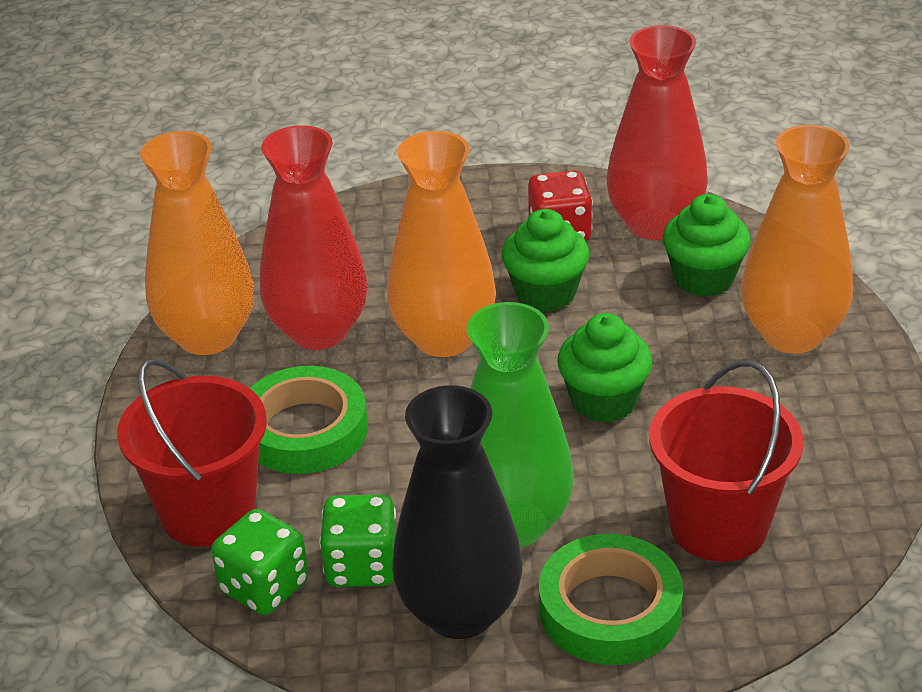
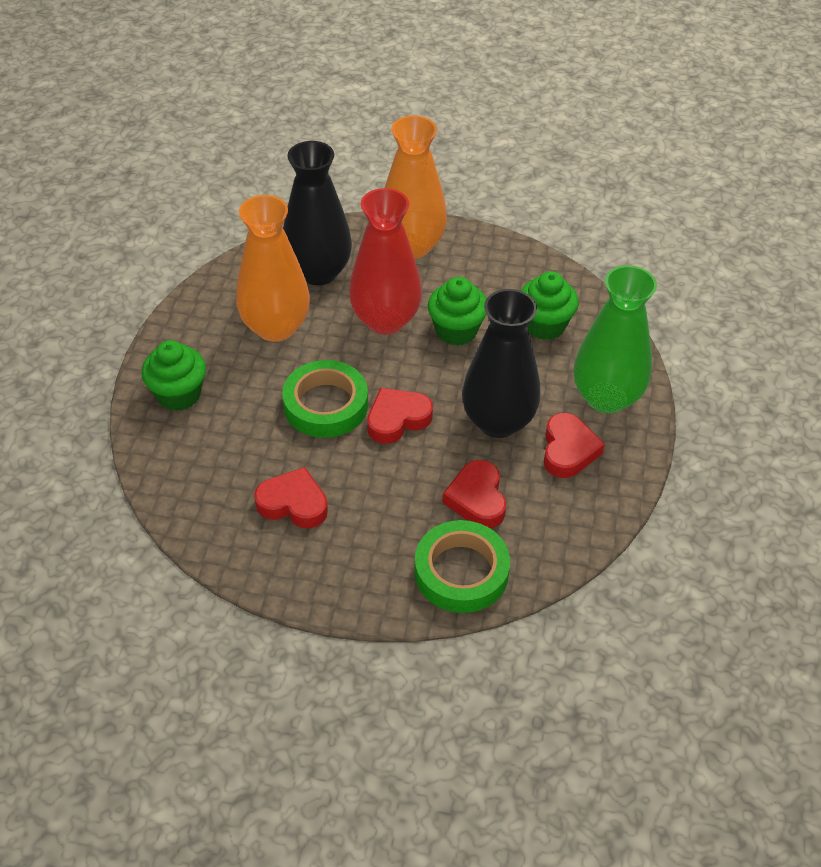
black vase: [392,385,523,639] = 1 -> [283,141,352,285] [462,289,540,438] = 2
green dice: [211,509,308,615] [319,494,396,587] = 2 -> none = 0
orange vase: [140,131,254,355] [387,131,496,357] [741,125,853,354] = 3 -> [236,195,310,342] [385,115,447,258] = 2
red bucket: [117,358,267,547] [649,360,803,562] = 2 -> none = 0
red dice: [528,170,593,241] = 1 -> none = 0
red heart: none = 0 -> [254,467,328,528] [367,388,433,444] [443,460,506,528] [544,413,605,478] = 4
red vase: [260,125,368,350] [607,25,708,240] = 2 -> [349,188,422,334] = 1

